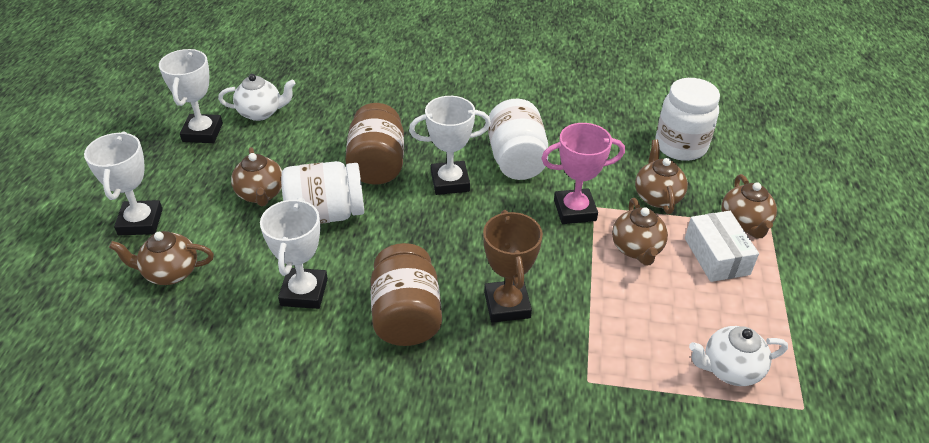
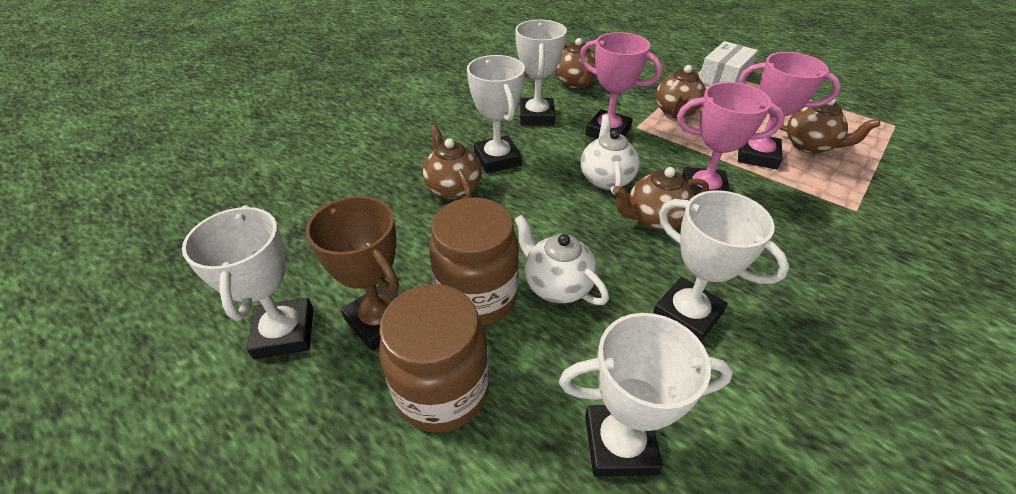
pink trophy: [541,123,625,224] = 1 -> [580,32,662,139] [677,82,785,196] [738,52,841,169] = 3
white jar: [281,161,364,224] [488,99,548,180] [655,78,720,161] = 3 -> none = 0
white trophy: [84,132,163,235] [159,49,223,143] [260,197,328,309] [409,96,491,195] = 4 -> [182,205,313,359] [467,55,525,173] [515,20,567,125] [559,313,733,477] [653,190,789,342] = 5

